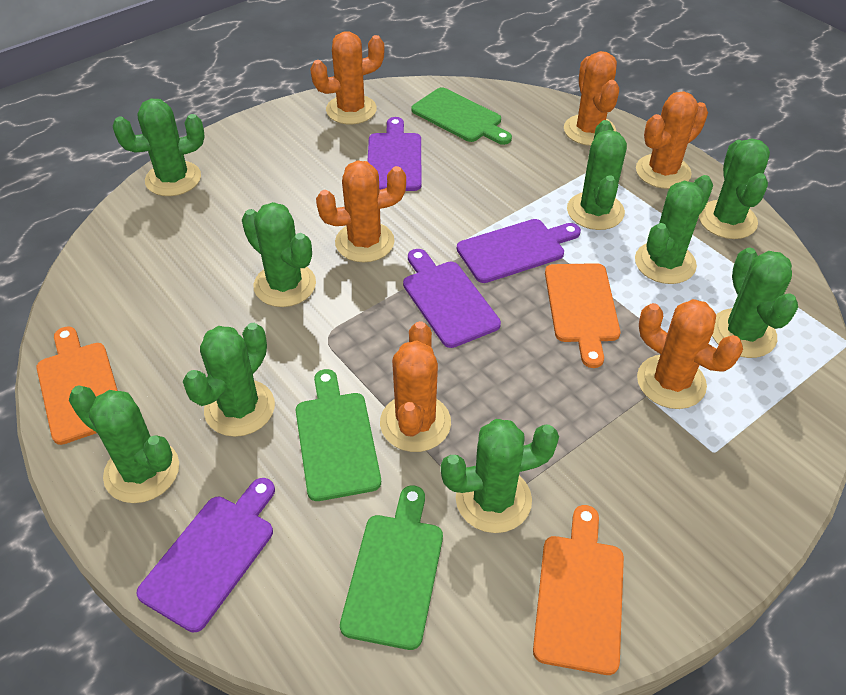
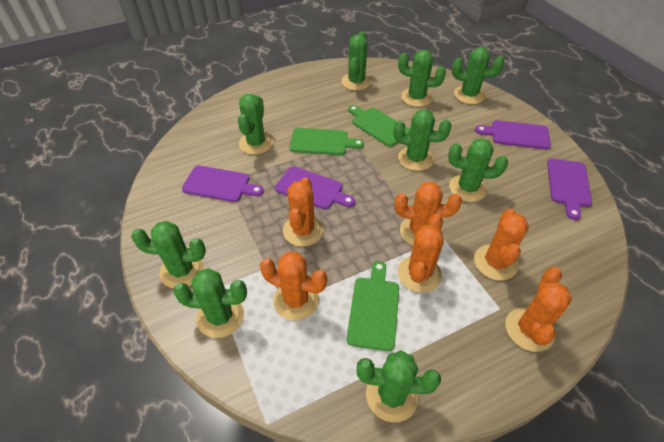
orange cutting board: [37,326,118,445] [533,505,624,675] [545,263,620,368] = 3 -> none = 0

